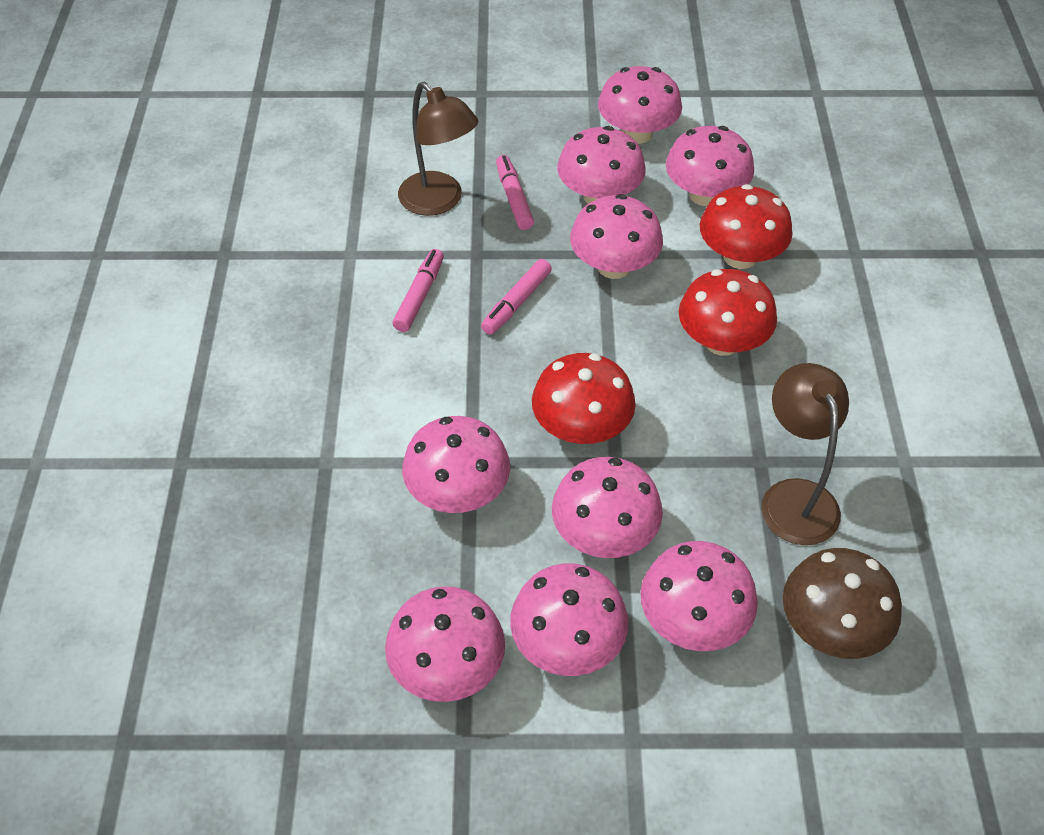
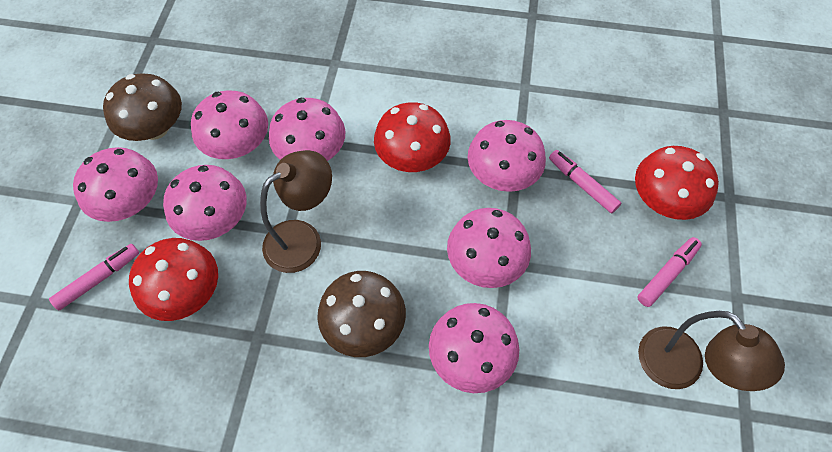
brown mushroom: [783,548,902,659] = 1 -> [103,73,182,141] [317,271,406,357] = 2
pink mushroom: [385,586,505,702] [402,416,510,513] [510,563,628,676] [552,457,663,558] [557,126,646,204] [570,194,663,279] [598,66,682,144] [640,541,758,651] [666,126,754,206] = 9 -> [73,147,158,222] [163,165,247,241] [191,90,268,159] [269,98,345,161] [429,303,519,393] [447,208,531,288] [468,120,546,192] = 7

